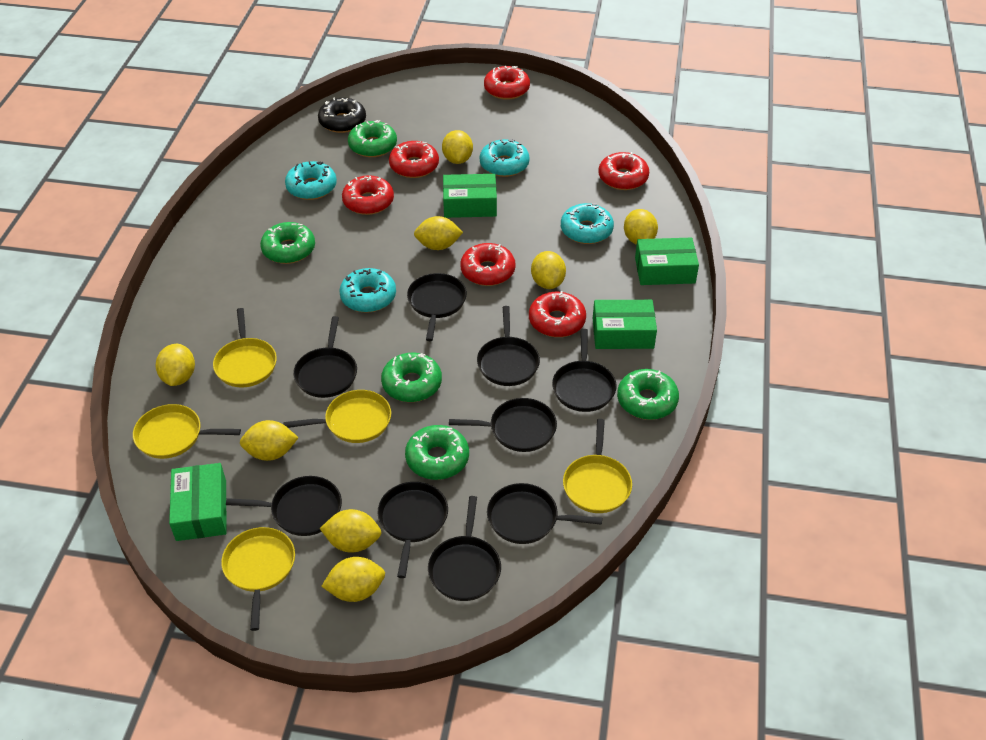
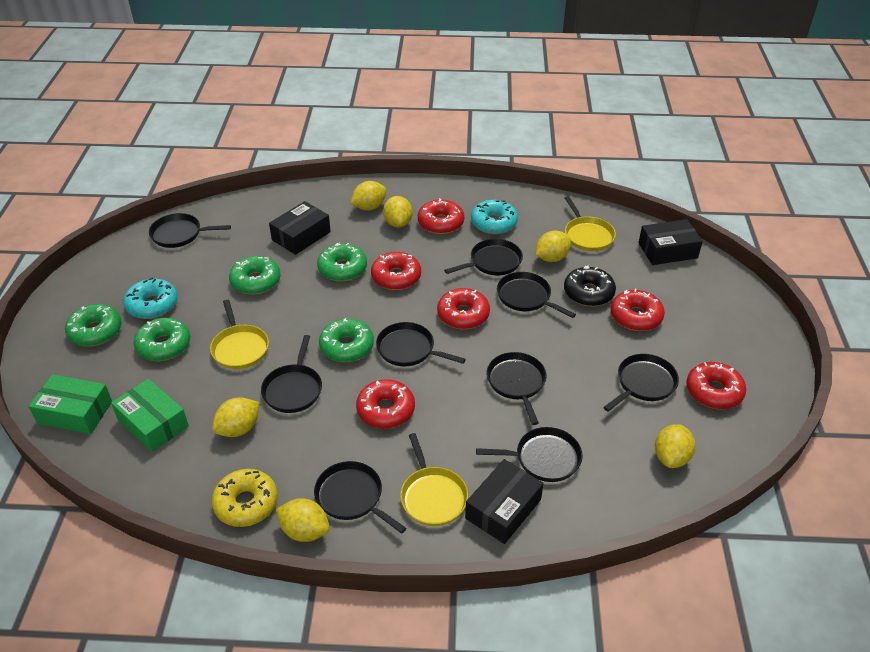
black box: none = 0 -> [269,201,331,255] [465,459,544,544] [638,219,703,265] = 3
green box: [169,463,227,541] [443,174,497,218] [593,300,657,349] [635,237,699,285] = 4 -> [28,374,112,434] [111,379,189,452] = 2
turquoise donut: [285,161,337,200] [339,268,396,313] [480,139,530,177] [561,203,614,244] = 4 -> [124,277,178,319] [471,200,518,234] = 2
yellow donut: none = 0 -> [212,469,278,527] = 1
yellow lemon: [156,344,195,386] [240,420,298,461] [320,509,381,552] [321,557,385,602] [414,216,463,250] [442,130,473,164] [531,251,566,289] [624,209,658,245] = 8 -> [212,397,260,437] [276,498,330,542] [351,181,386,210] [383,196,413,227] [536,231,571,262] [655,424,695,468] = 6
yellow pan: [133,404,241,459] [213,308,277,388] [221,527,295,631] [283,390,391,443] [563,419,632,513] = 5 -> [210,300,269,369] [400,433,468,526] [565,196,616,251] = 3

